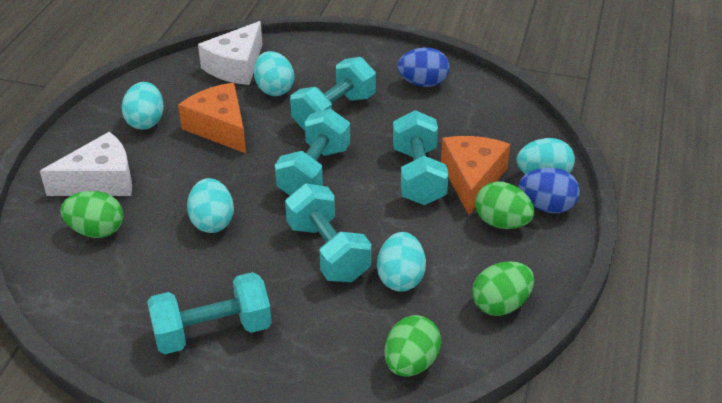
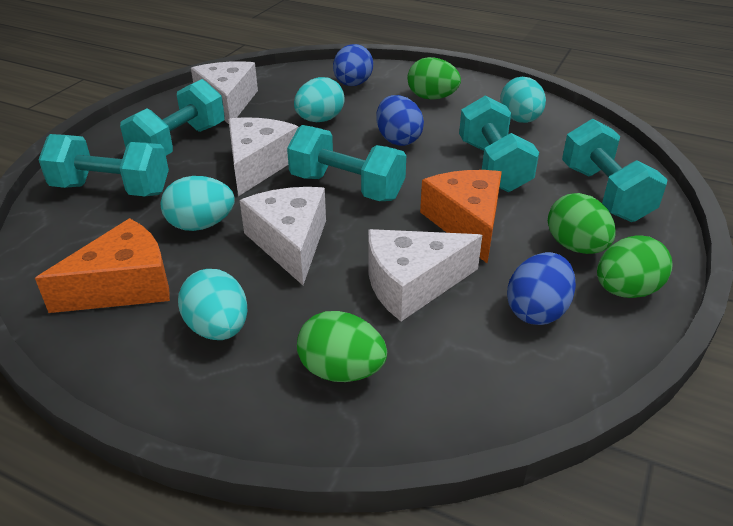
blue egg: [397,47,449,87] [519,168,580,213] = 2 -> [333,44,373,86] [376,95,424,146] [507,252,576,325] = 3
turquoise egg: [121,82,164,130] [187,178,234,233] [254,51,294,96] [377,232,426,292] [516,138,575,174] = 5 -> [161,176,235,231] [178,269,247,340] [294,77,345,122] [500,77,546,123] = 4
white cheese: [40,132,132,196] [198,21,263,85] = 2 -> [191,61,258,124] [229,117,299,196] [240,187,326,285] [369,229,482,321] = 4

